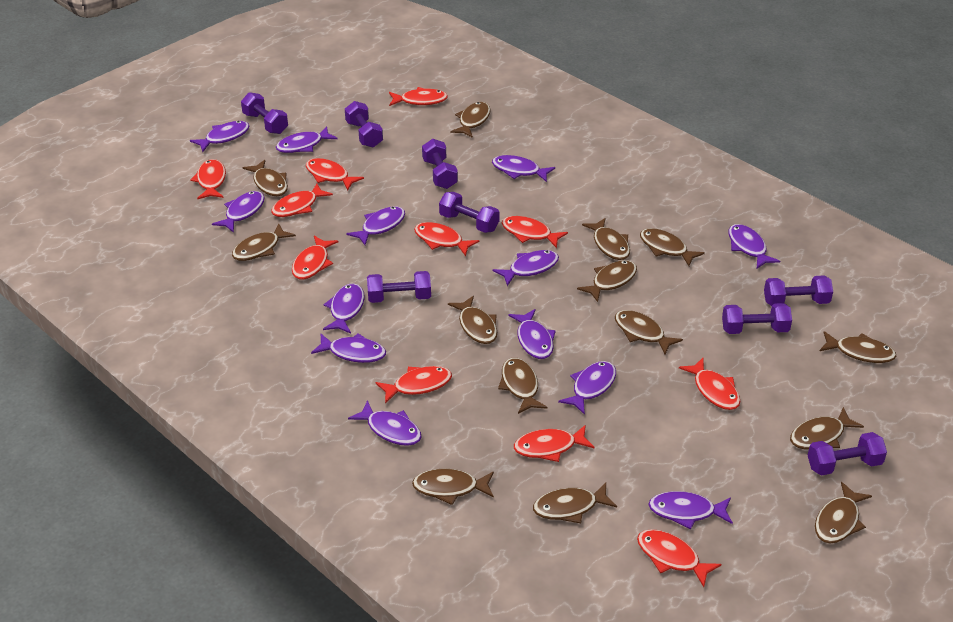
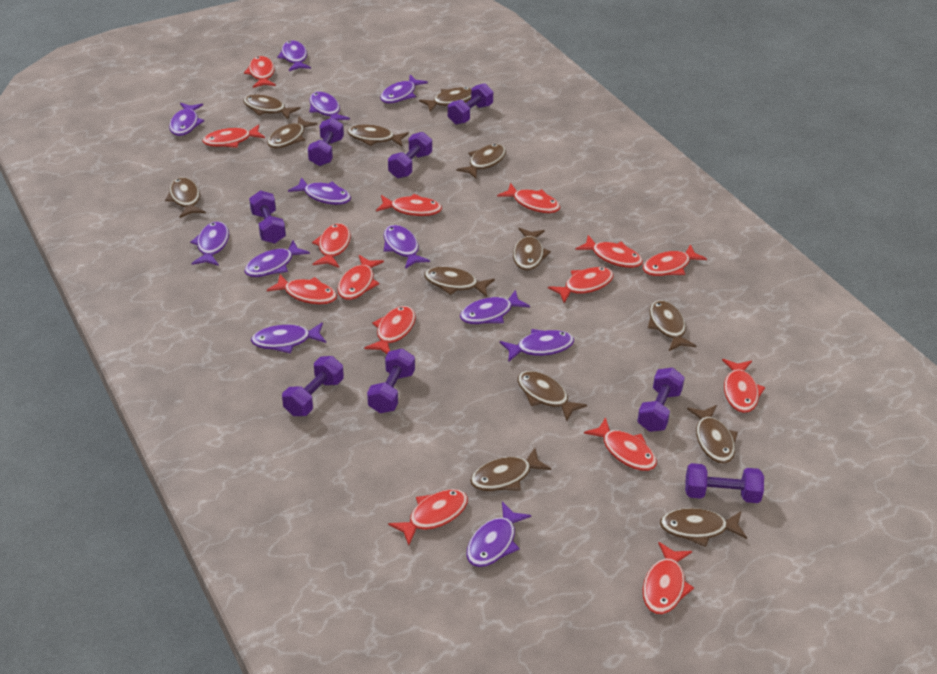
brown fish: [232,224,296,261] [243,160,288,196] [412,469,494,505] [448,296,497,344] [450,102,491,138] [498,358,547,414] [533,483,617,523] [577,260,637,302] [582,218,630,260] [615,310,683,354] [640,228,705,266] [790,407,864,449] [815,482,872,543] [820,331,896,363] = 14 -> [165,177,206,218] [243,95,300,120] [267,117,318,149] [347,125,409,146] [419,87,472,112] [424,267,495,297] [456,144,506,179] [470,448,551,491] [513,228,551,271] [518,371,587,421] [648,300,696,351] [660,508,747,547] [687,405,738,463] = 13
purple fish: [190,121,250,152] [212,191,265,233] [276,126,338,153] [311,333,386,363] [323,284,365,334] [346,206,405,245] [348,400,421,446] [492,155,555,182] [493,250,559,286] [508,309,556,359] [558,361,616,415] [649,491,733,529] [728,224,780,268] = 13 -> [169,103,204,136] [190,221,229,266] [244,241,310,277] [251,322,326,353] [277,41,311,71] [288,177,351,205] [309,92,350,120] [380,75,428,103] [384,225,430,269] [460,290,530,324] [466,502,531,567] [500,329,574,362] = 12
red fish: [190,159,226,200] [271,183,333,217] [292,236,338,279] [306,158,364,191] [376,366,452,404] [389,87,448,106] [414,222,479,256] [502,216,568,248] [514,425,594,462] [637,529,721,587] [679,358,741,410] = 11 -> [202,125,265,148] [244,56,276,88] [267,274,337,304] [312,223,351,268] [338,255,384,300] [364,306,416,354] [376,194,442,216] [388,489,468,546] [497,183,560,213] [548,267,614,303] [575,235,643,268] [584,417,657,471] [643,244,707,276] [643,542,694,614] [722,359,765,413] = 15

